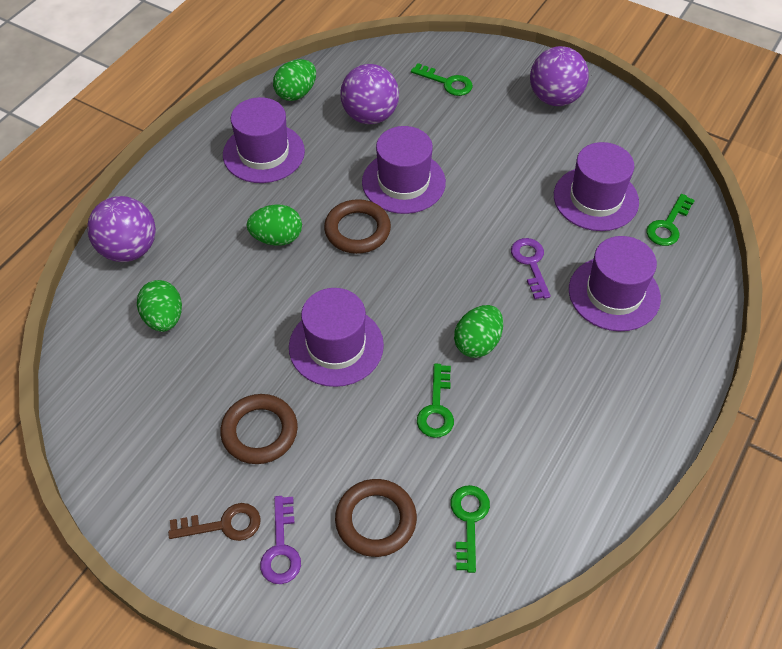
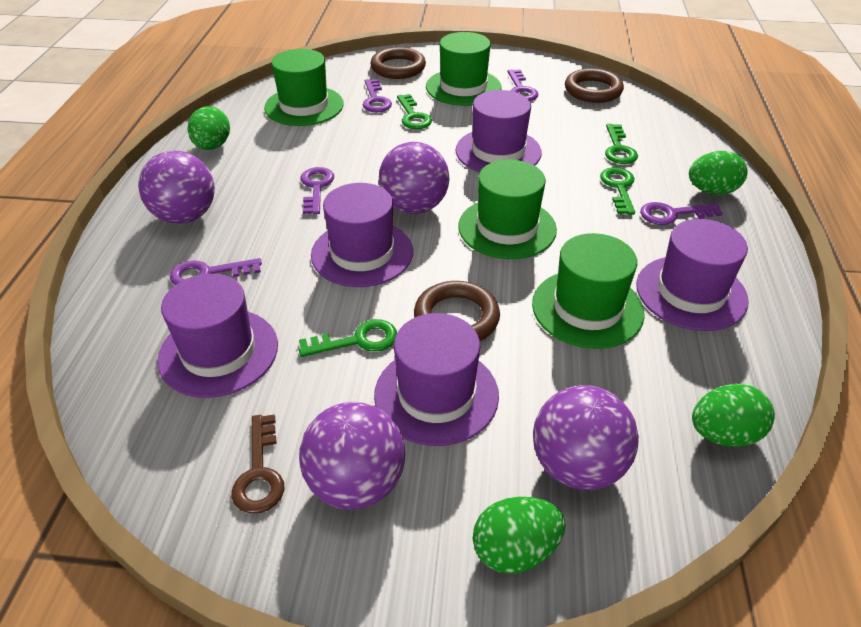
green hat: none = 0 -> [264,49,344,126] [426,32,501,106] [458,160,557,259] [532,233,645,349] = 4
purple ball: [87,196,156,262] [340,64,399,124] [530,46,589,106] = 3 -> [138,151,215,224] [299,402,405,509] [379,142,450,214] [533,385,639,490] = 4
purple key: [260,496,301,584] [511,238,551,299] = 2 -> [170,258,262,285] [300,167,334,214] [363,79,392,112] [507,69,538,101] [640,202,723,225] = 5

